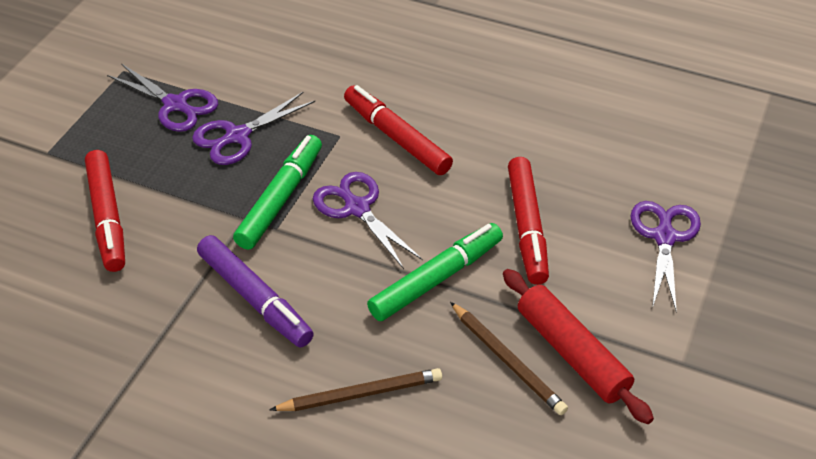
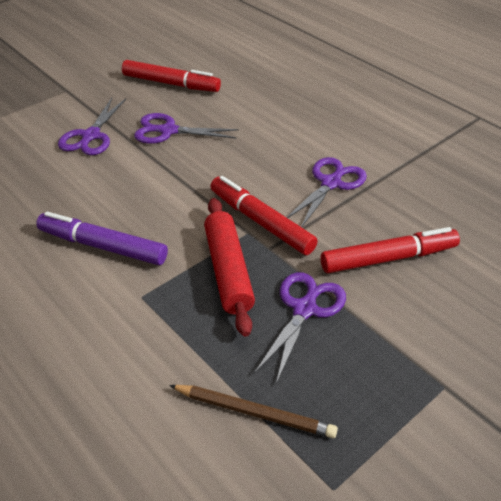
brown pencil: [269,368,442,411] [450,302,568,415] = 2 -> [169,385,338,438] = 1
green marker: [233,135,322,250] [367,223,503,321] = 2 -> none = 0

